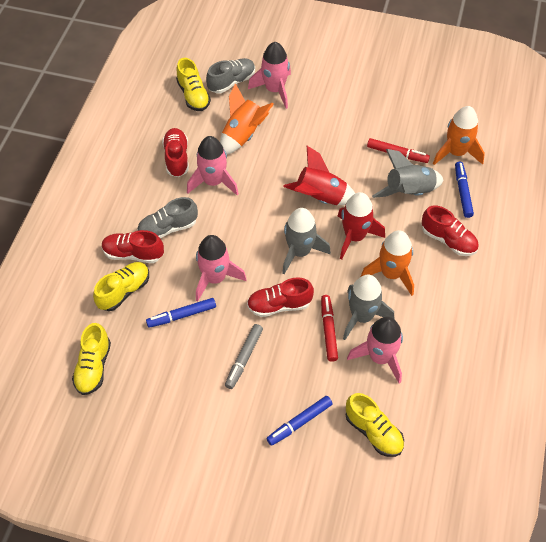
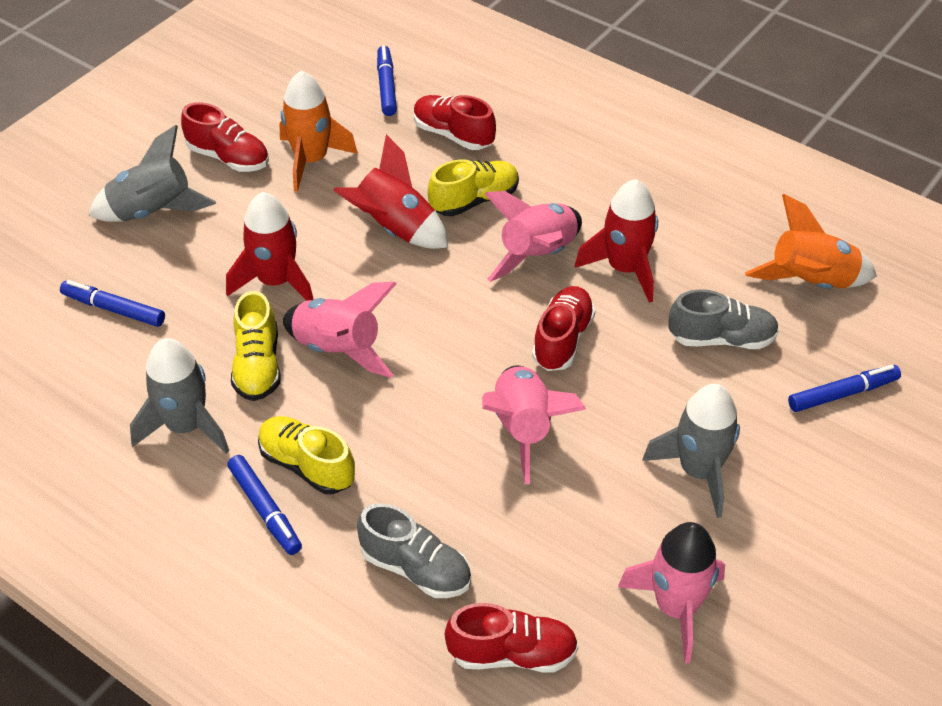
blue marker: [146,298,216,328] [266,396,333,446] [455,162,474,218] = 3 -> [60,280,165,327] [227,455,302,555] [377,46,397,116] [788,365,901,412] = 4
grey marker: [225,324,263,389] = 1 -> none = 0
orange rocket: [220,83,274,154] [361,230,414,296] [433,106,485,165] = 3 -> [280,71,358,192] [745,194,877,289] = 2
red marker: [321,295,338,362] [367,138,430,163] = 2 -> none = 0
red rocket: [283,146,355,205] [338,192,385,259] = 2 -> [226,192,314,301] [333,134,448,249] [575,179,658,303] = 3
yellow shoe: [72,323,111,395] [93,262,149,311] [176,58,211,111] [346,393,404,457] = 4 -> [231,291,281,401] [258,416,355,494] [427,159,519,216] = 3

